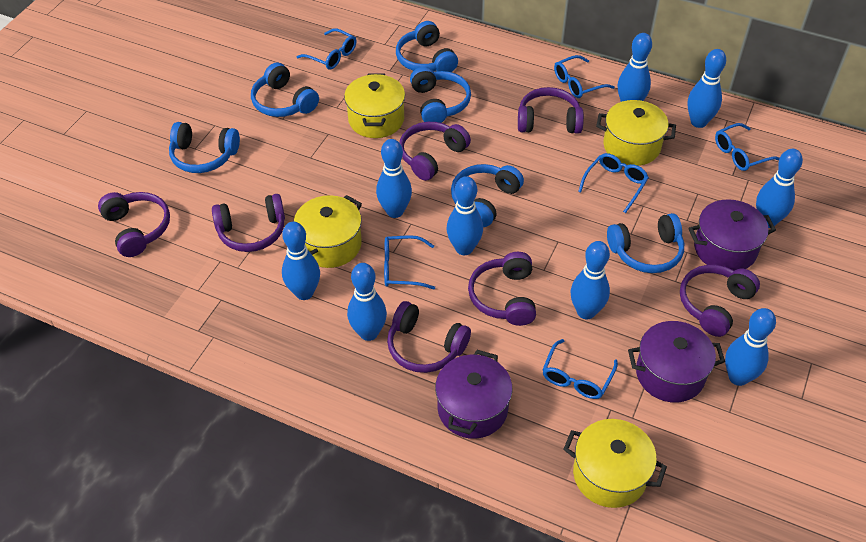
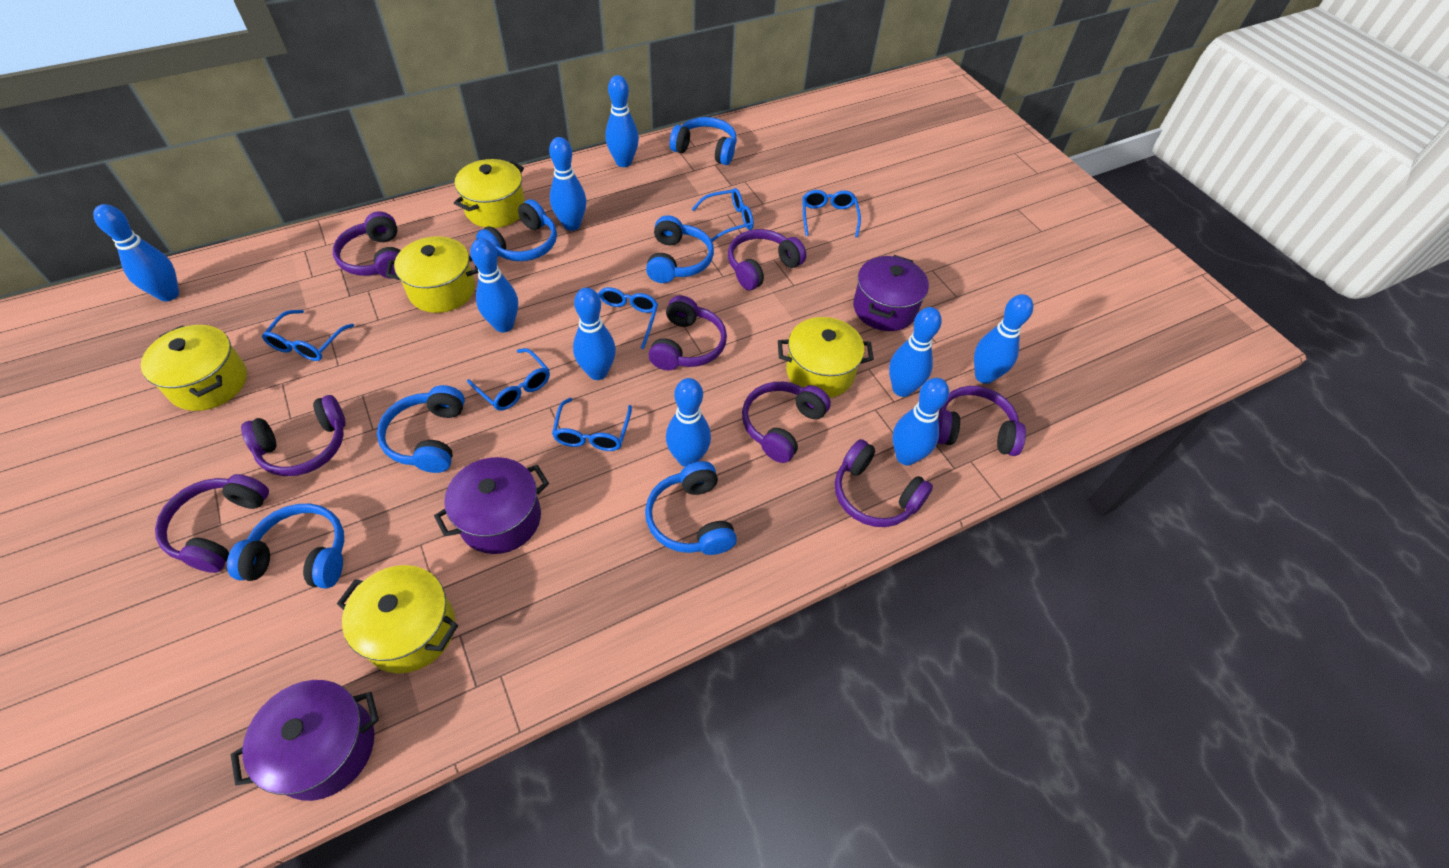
purple headphones: [98,192,170,257] [212,194,285,252] [387,301,471,373] [399,122,471,181] [468,252,536,326] [518,87,584,134] [680,265,760,337] = 7 -> [155,474,269,573] [241,395,346,476] [333,211,401,279] [649,295,727,370] [728,229,806,290] [742,382,831,463] [835,439,933,527] [937,386,1026,456] = 8
yellow pot: [294,195,362,268] [344,73,405,138] [563,419,667,508] [596,100,676,166] = 4 -> [141,325,247,411] [337,565,458,674] [386,236,479,313] [454,159,525,228] [778,317,874,398] = 5

